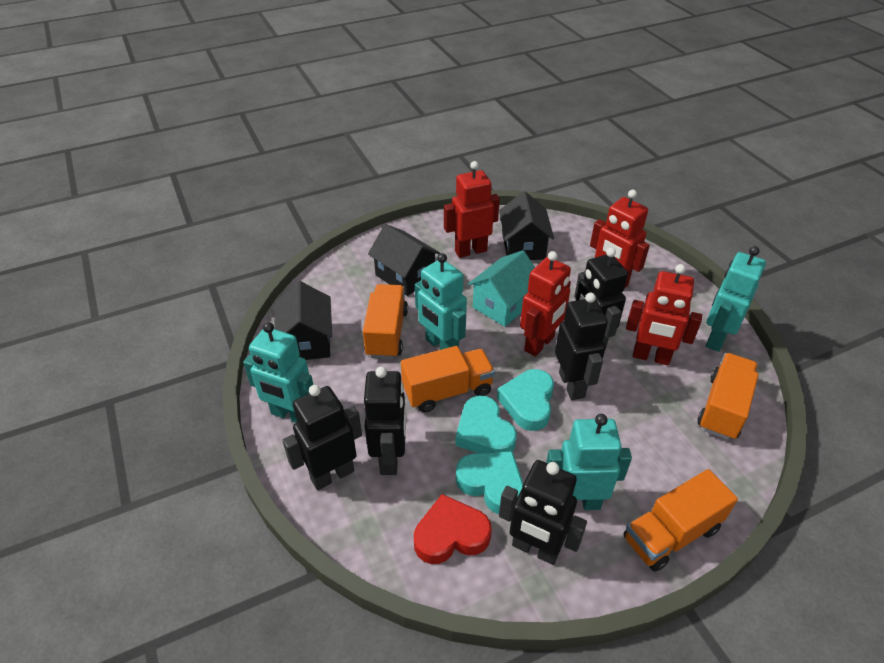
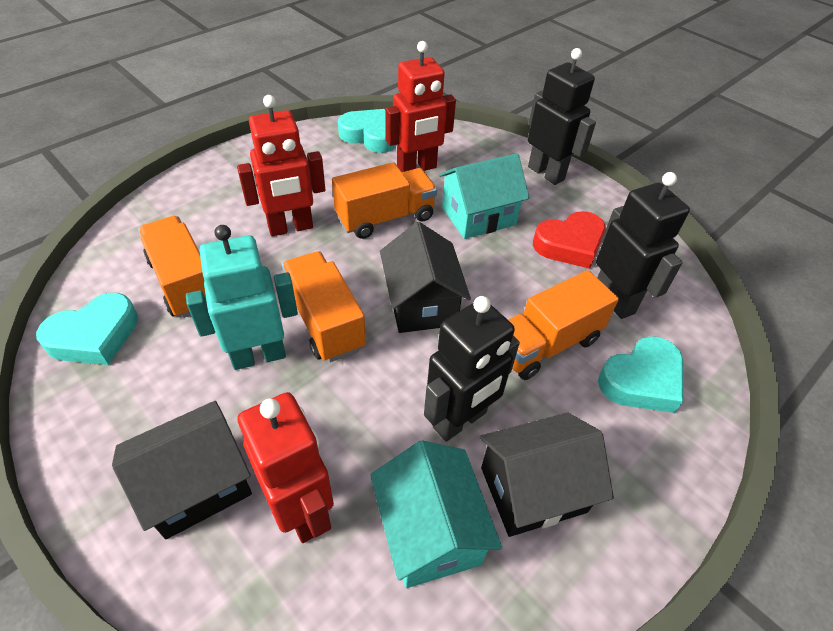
black robot: [282,385,362,490] [364,367,406,475] [499,460,587,565] [555,293,608,400] [574,248,628,350] = 5 -> [424,296,520,442] [528,48,596,185] [596,172,690,319] = 3
red robot: [444,161,500,258] [520,251,571,357] [590,190,650,289] [626,264,702,365] = 4 -> [237,95,325,236] [237,392,334,543] [385,41,456,172] = 3
turquoise house: [468,250,535,327] = 1 -> [370,440,502,588] [439,153,530,239] = 2
turquoise robot: [243,322,313,423] [415,253,467,350] [546,414,632,510] [706,246,766,352] = 4 -> [186,225,298,370] = 1

